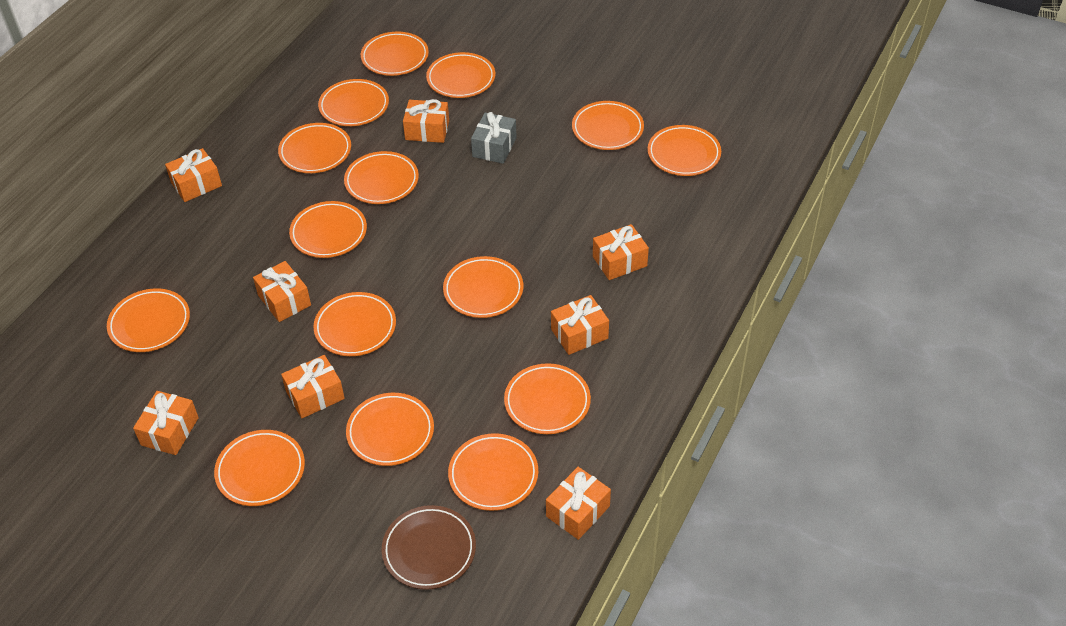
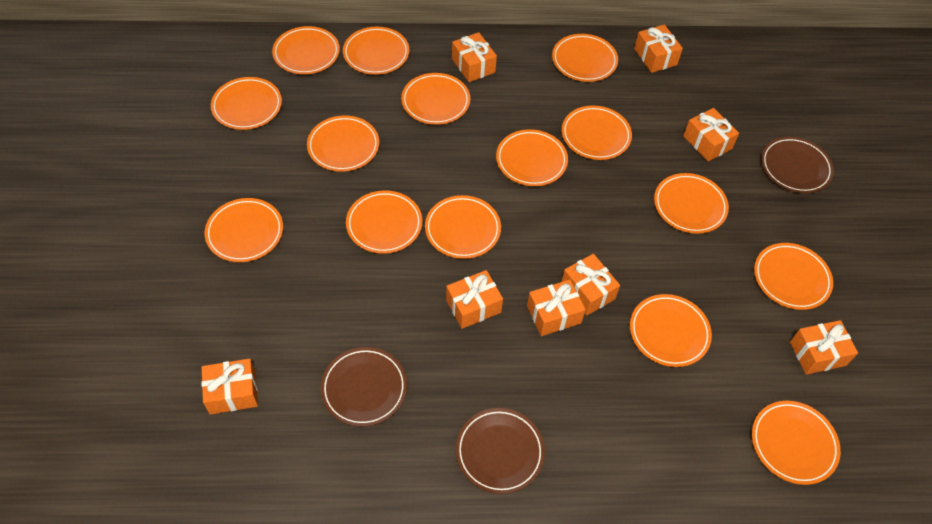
brown plate: [382,505,476,590] = 1 -> [321,347,407,427] [456,408,545,494] [761,137,834,193] = 3
grey gift: [471,112,517,164] = 1 -> none = 0

